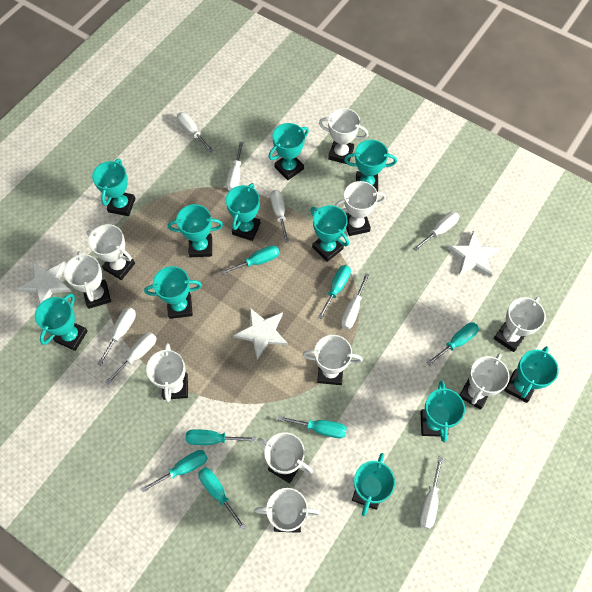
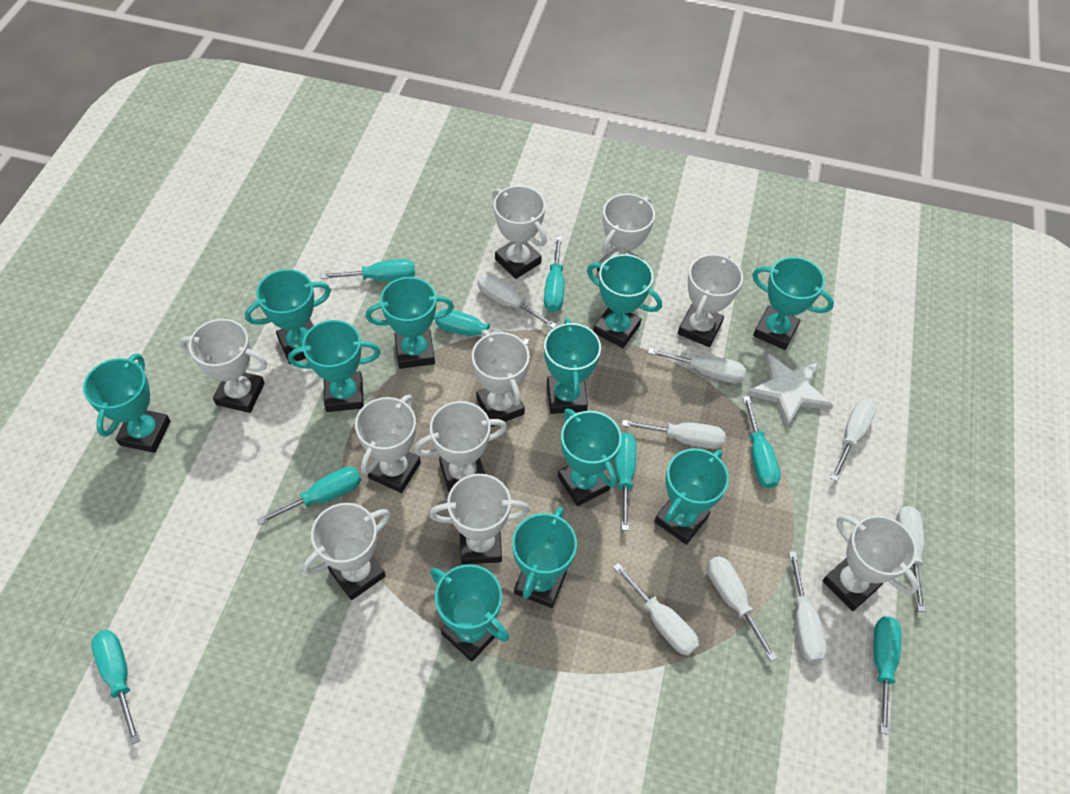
turquoise screwdriver: [141,450,208,492] [185,429,256,445] [198,467,246,530] [221,245,279,275] [278,416,347,438] [318,265,351,319] [427,322,479,365] = 7 -> [91,630,140,745] [256,467,361,525] [321,259,415,281] [435,309,529,345] [544,236,564,312] [614,432,636,531] [743,396,781,488] [874,616,901,735] = 8
white star: [17,261,72,304] [233,308,288,359] [447,231,500,277] = 3 -> [747,354,833,427] = 1

